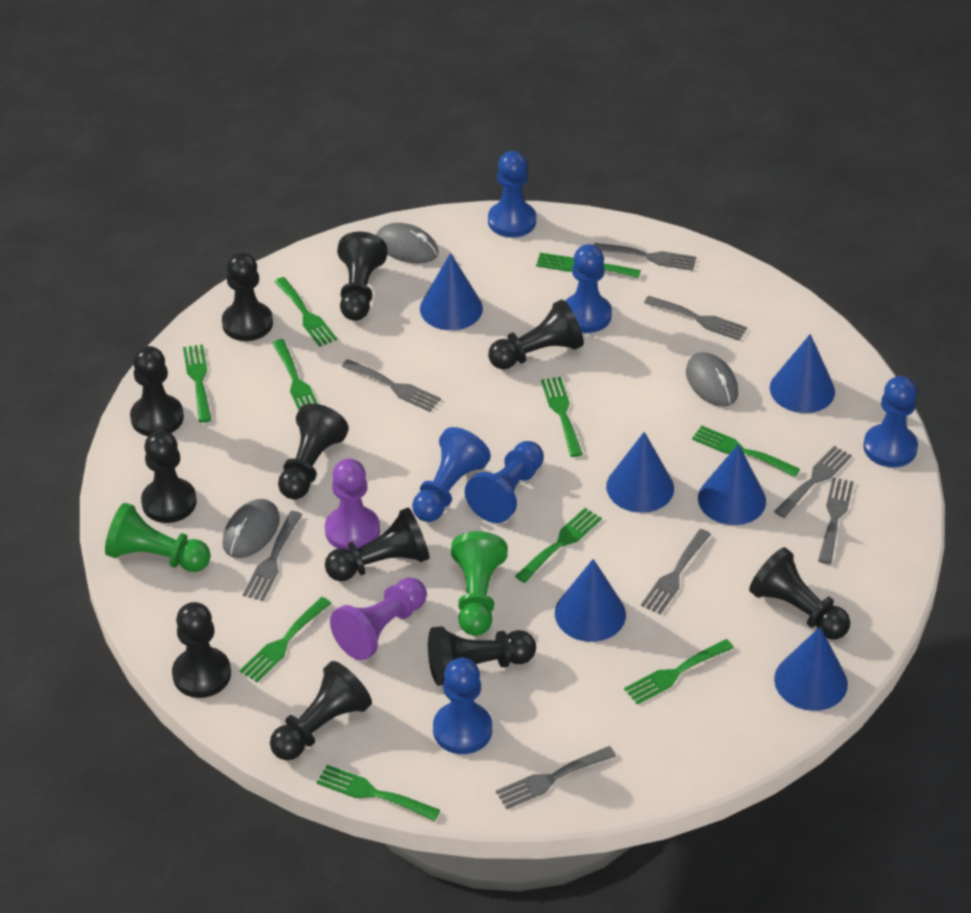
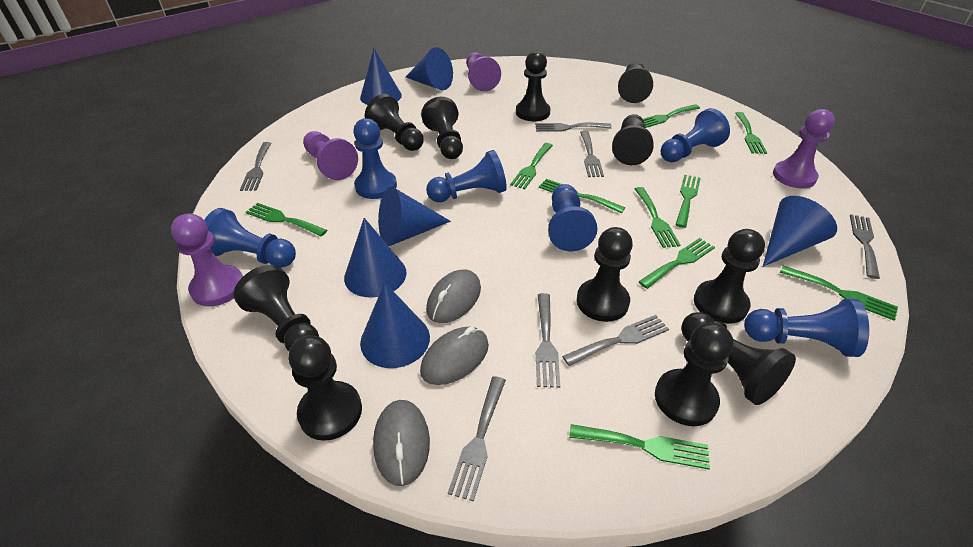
green pawn: [105,503,211,572] [451,531,507,636] = 2 -> none = 0
grey fork: [243,511,302,601] [342,359,441,412] [496,746,616,809] [594,243,697,271] [641,529,711,615] [644,296,747,341] [774,446,852,518] [818,478,854,564] = 8 -> [240,142,271,191] [448,376,506,502] [535,123,612,132] [536,293,560,388] [562,315,669,366] [580,131,604,177] [850,214,880,279] = 7
purple pawn: [325,459,380,550] [330,578,427,660] = 2 -> [171,213,243,306] [303,131,358,180] [466,52,501,91] [773,109,835,188] = 4

